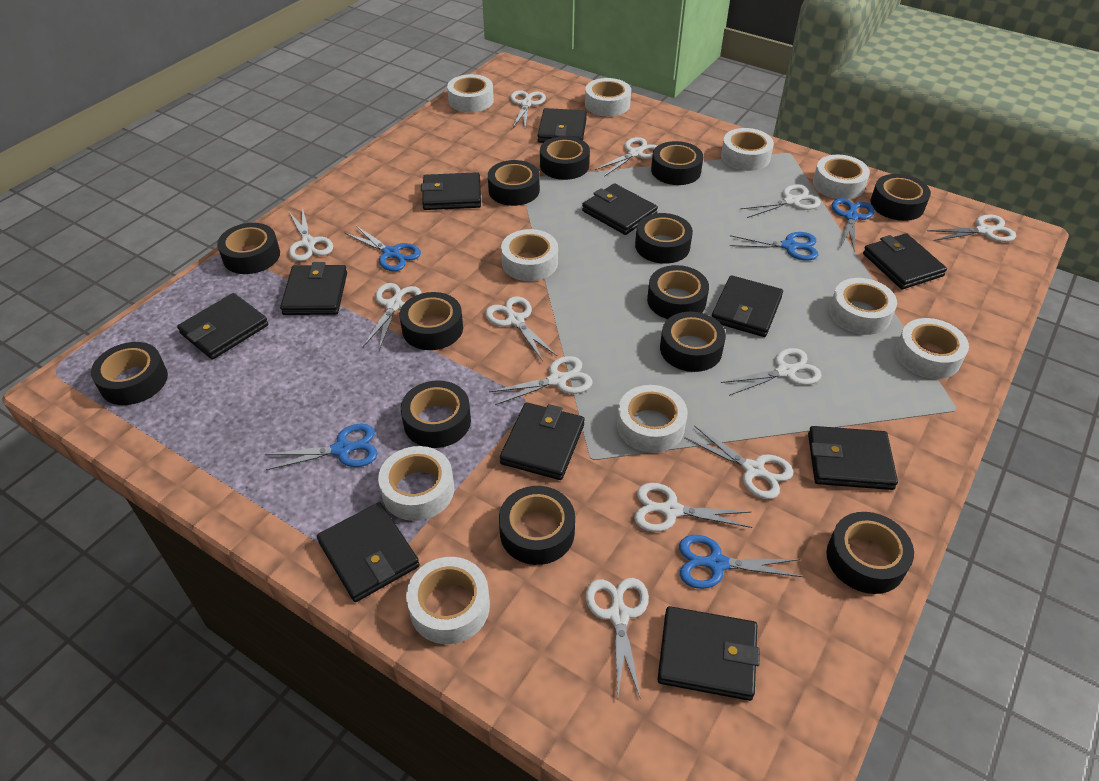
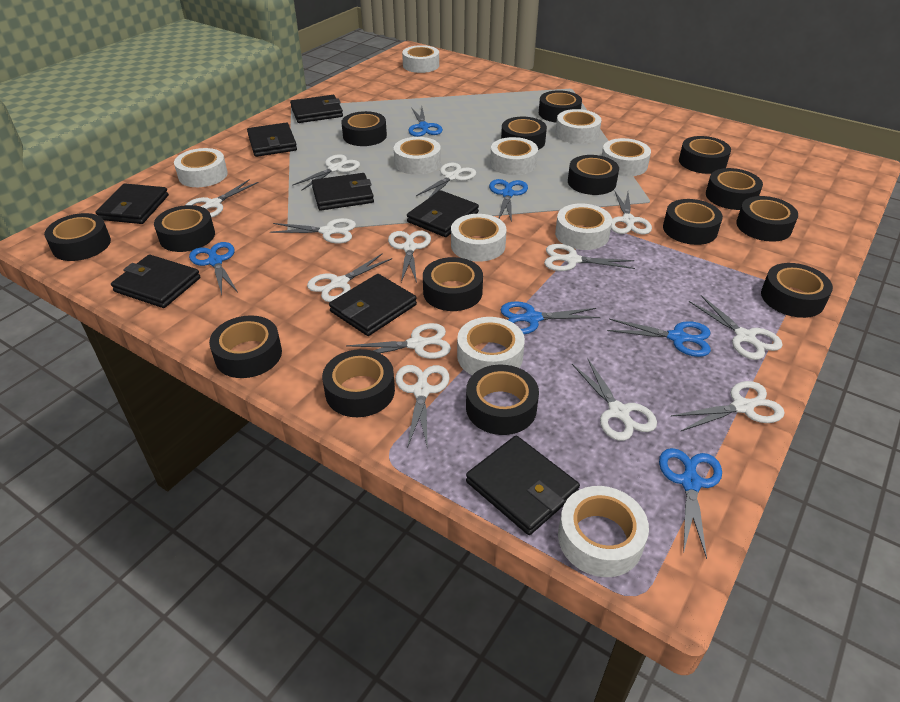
black tape: [91,342,168,405] [217,223,280,274] [399,292,463,350] [401,380,471,448] [488,160,540,206] [499,486,575,565] [540,136,590,180] [635,213,693,264] [647,265,709,319] [651,141,703,185] [660,312,726,372] [826,512,914,594] [871,174,931,221] = 13 -> [44,213,111,261] [154,205,215,252] [209,315,282,378] [322,349,395,417] [341,111,387,146] [423,257,483,311] [466,365,539,435] [501,117,547,150] [539,90,582,123] [568,155,619,195] [663,199,723,245] [679,136,731,174] [706,168,763,210] [736,196,798,242] [761,263,833,318] = 15
black wallet: [177,293,268,360] [280,262,347,315] [317,502,420,602] [421,172,481,210] [500,402,585,480] [538,108,587,143] [582,183,658,235] [657,606,760,701] [712,275,783,337] [808,426,898,490] [863,233,947,290] = 11 -> [95,184,169,224] [111,255,200,308] [247,122,297,157] [290,95,343,123] [312,173,374,211] [329,274,417,336] [407,190,479,237] [466,436,580,535] = 8
blue scissors: [265,424,378,470] [345,225,421,271] [679,535,803,589] [730,232,818,261] [832,198,874,252] = 5 -> [189,242,238,295] [408,107,443,137] [489,179,528,222] [500,301,601,334] [607,319,711,357] [659,448,722,559] = 6
white scissors: [289,207,333,261] [363,283,422,350] [485,296,557,361] [489,356,592,405] [510,90,546,128] [586,578,649,699] [595,137,657,177] [634,483,752,532] [684,426,793,499] [721,348,822,396] [740,185,821,218] [927,214,1016,242] = 12 -> [186,179,259,218] [270,218,356,244] [292,154,360,191] [307,253,392,302] [346,323,451,359] [388,231,431,283] [395,365,450,449] [416,162,476,198] [544,244,635,271] [572,358,657,441] [611,192,652,235] [671,381,784,431] [689,295,783,360] = 13

